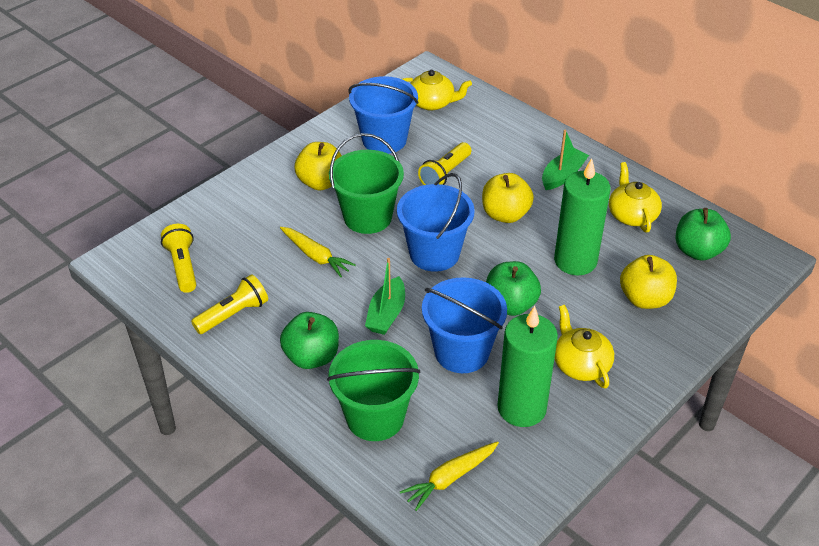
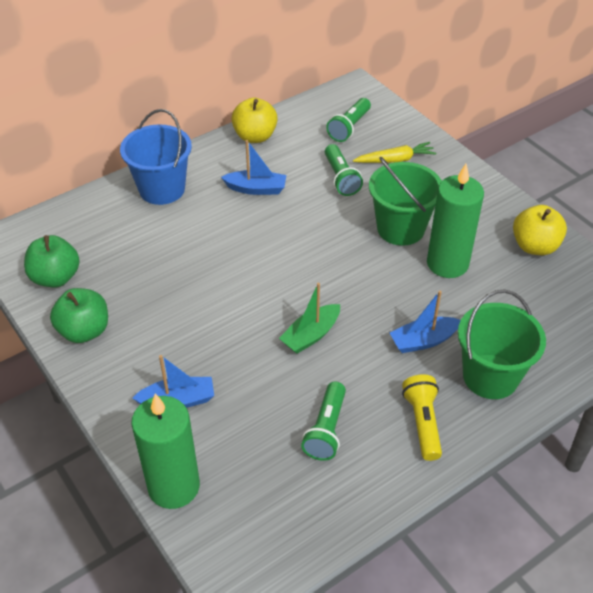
blue boat: none = 0 -> [133,355,214,408] [221,140,286,195] [390,291,461,353] = 3
blue bucket: [348,76,419,154] [397,173,475,272] [422,277,507,373] = 3 -> [120,109,192,205] = 1
green apple: [280,312,339,369] [486,261,541,316] [676,208,731,261] = 3 -> [24,235,80,287] [50,288,108,343] = 2
green boat: [365,258,405,335] [542,130,589,190] = 2 -> [279,283,340,354] = 1
green flashlight: none = 0 -> [301,381,346,461] [325,144,363,196] [326,98,371,142] = 3
yellow apple: [294,142,342,190] [482,173,534,223] [620,255,677,309] = 3 -> [231,97,278,143] [513,205,567,255] = 2
yellow carrot: [280,227,356,277] [400,441,499,511] = 2 -> [353,142,436,163] = 1
yellow flashlight: [161,224,196,293] [191,274,268,334] [418,142,471,185] = 3 -> [402,374,442,461] = 1
yellow teapot: [402,70,472,111] [555,305,614,389] [609,162,662,232] = 3 -> none = 0

